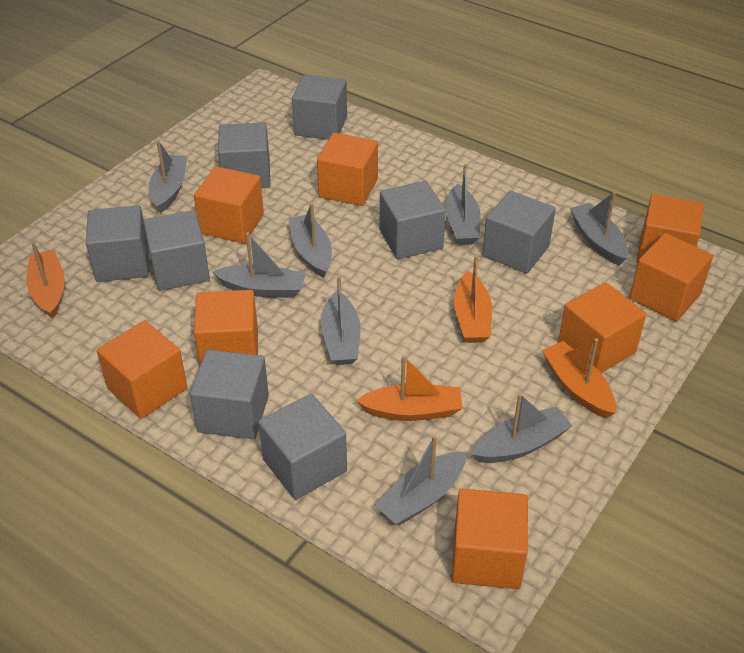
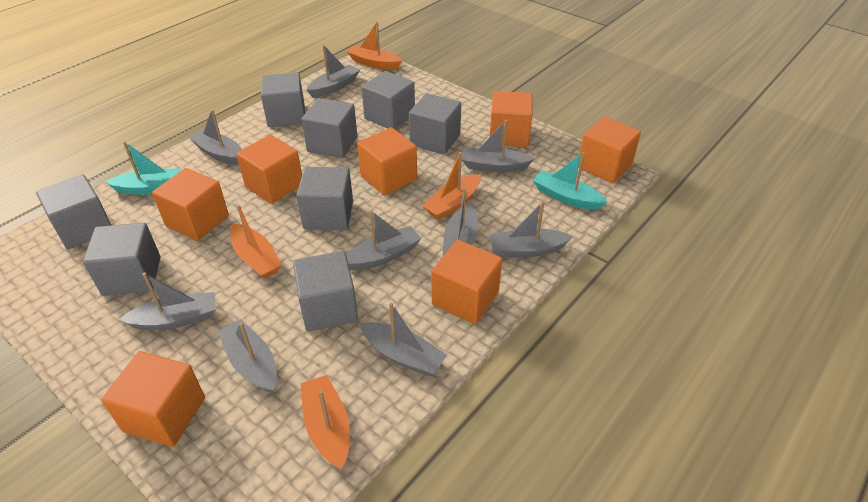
grey boat: [149,141,187,213] [212,232,306,298] [288,203,332,278] [321,276,361,365] [375,435,466,526] [446,164,481,245] [472,393,572,463] [570,191,628,265] = 8 -> [118,272,216,330] [188,109,242,165] [218,320,277,393] [306,45,360,98] [346,210,422,270] [359,303,447,376] [443,187,478,256] [462,120,535,172] [489,201,573,257] = 9
orange cube: [97,320,187,419] [194,166,264,243] [194,290,258,365] [317,133,378,206] [451,489,528,589] [558,282,646,373] [630,233,713,322] [637,194,704,263] = 8 -> [101,351,205,447] [152,168,229,241] [236,135,302,204] [357,127,417,196] [432,240,502,324] [490,91,533,147] [578,117,641,183] = 7
turquoise boat: none = 0 -> [105,141,183,195] [533,152,608,210] = 2

